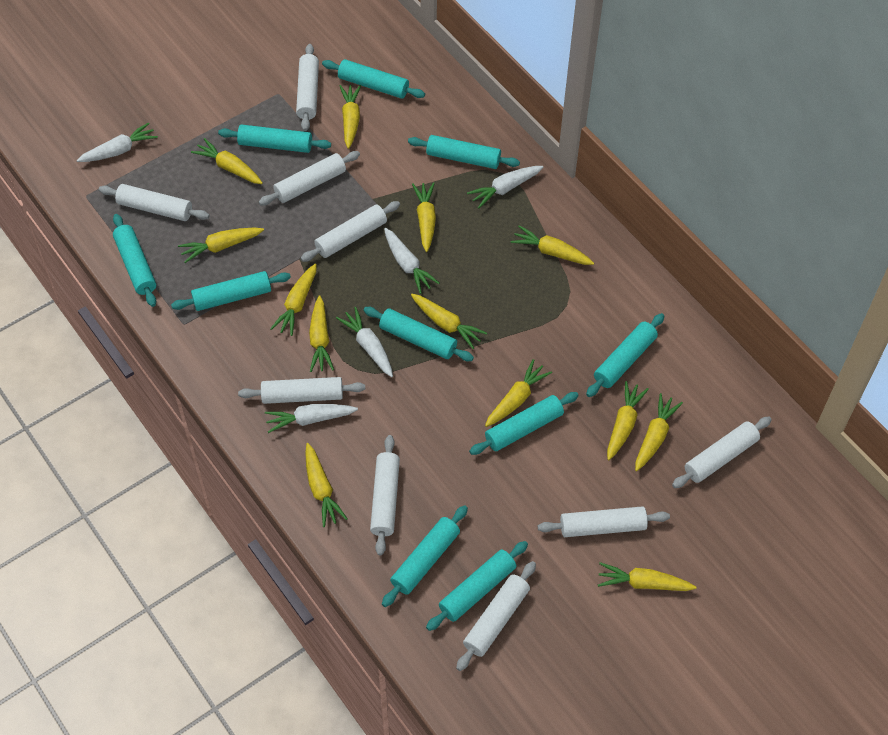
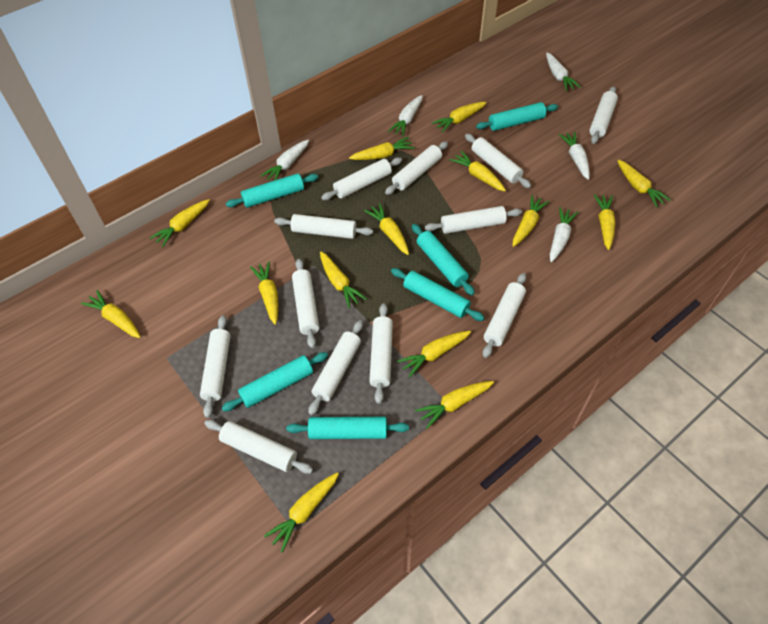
turquoise rolling pin: [113,214,156,307] [171,271,291,311] [218,124,331,153] [322,59,425,99] [363,307,474,361] [382,505,468,607] [408,135,520,169] [426,541,528,631] [469,392,579,455] [586,313,664,397] = 10 -> [222,352,328,412] [226,173,318,208] [286,417,409,439] [391,268,485,321] [412,224,475,295] [476,102,558,131] = 6
white rolling pin: [99,184,209,221] [238,377,365,404] [259,151,360,206] [296,44,319,131] [300,201,400,262] [370,435,400,555] [456,561,536,671] [538,506,670,537] [672,416,772,488] = 9 -> [200,315,231,418] [204,420,313,474] [274,214,373,239] [292,259,319,348] [309,320,363,415] [321,157,402,200] [369,303,393,404] [385,141,448,195] [425,206,522,234] [465,134,531,188] [483,273,526,358] [589,86,618,144] = 12
yellow carrot: [178,228,264,263] [191,138,263,184] [270,264,317,336] [305,443,347,527] [309,295,334,372] [340,85,361,149] [411,294,487,349] [412,182,436,252] [485,359,552,427] [511,226,594,265] [598,562,697,591] [607,381,649,460] [635,393,683,471] = 13 -> [81,290,141,338] [150,199,210,247] [250,261,278,325] [264,472,339,553] [320,252,366,309] [349,137,415,160] [364,203,409,255] [397,331,471,377] [415,381,494,429] [432,102,487,133] [449,151,506,191] [513,195,549,247] [594,194,615,250] [617,160,671,208] = 14

